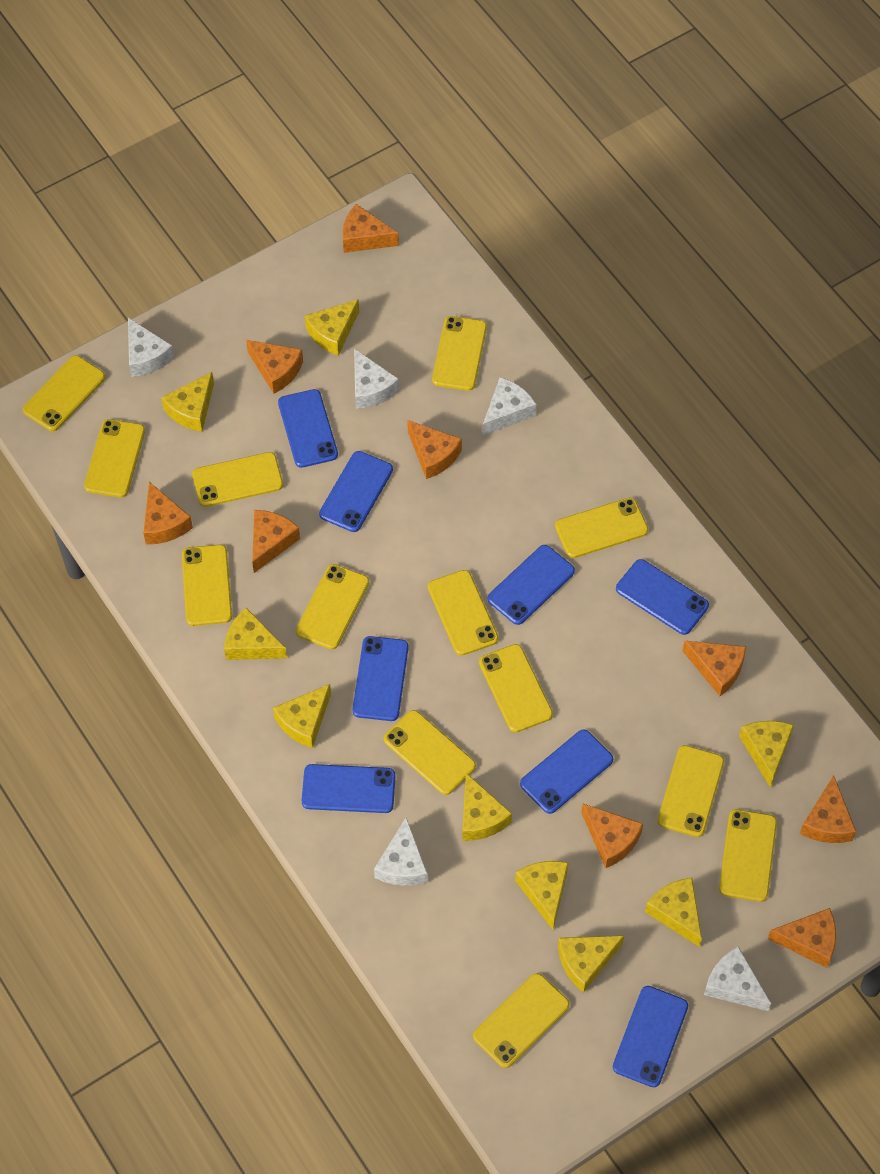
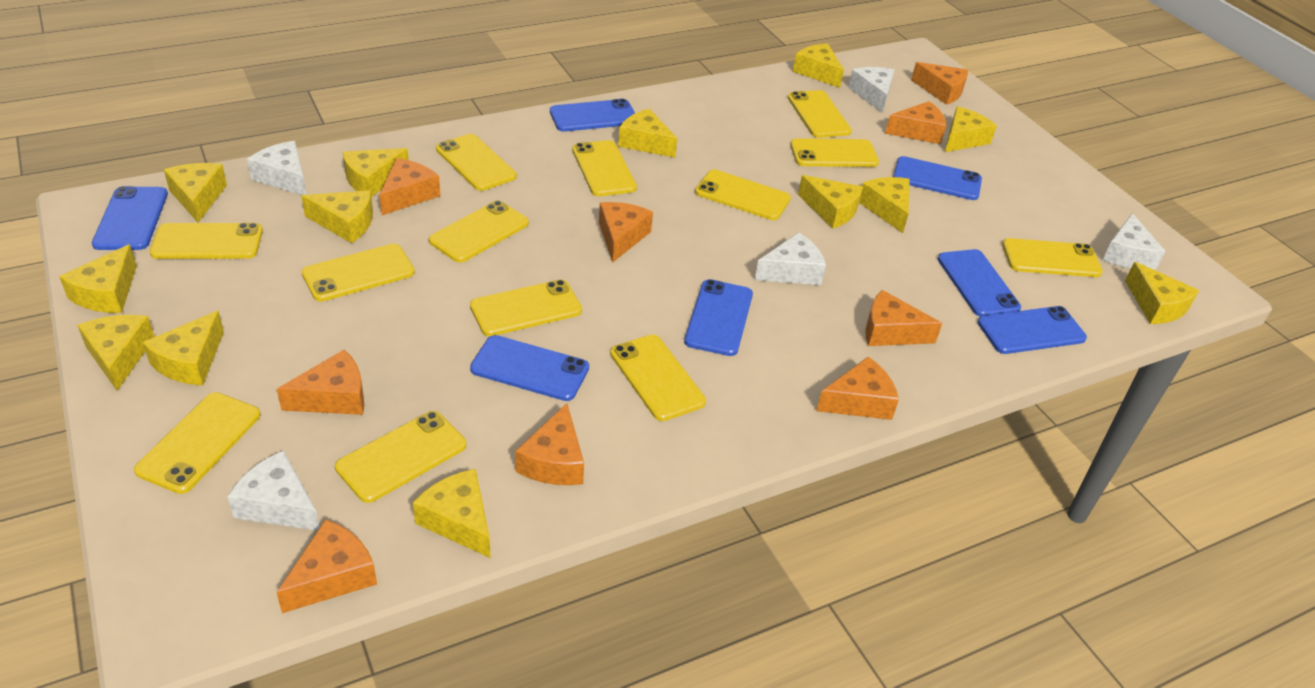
blue phone: [278,389,338,468] [302,764,396,813] [319,451,393,532] [352,636,409,721] [488,545,575,625] [520,729,613,814] [613,986,688,1087] [616,559,709,635] = 8 -> [92,186,168,250] [470,335,589,401] [550,99,635,132] [684,279,753,356] [893,156,982,200] [938,249,1021,317] [978,306,1087,354] = 7
yellow cheese: [161,372,214,432] [224,608,287,660] [273,684,331,748] [305,299,359,356] [462,773,512,841] [515,861,569,930] [558,936,624,993] [645,878,702,947] [739,721,794,788] = 9 -> [59,244,137,313] [77,315,155,391] [143,311,224,385] [164,163,227,223] [301,191,373,243] [343,148,409,197] [413,469,491,558] [618,109,678,158] [793,44,844,88] [798,175,863,229] [859,177,910,233] [945,106,997,152] [1125,262,1199,324] = 13

